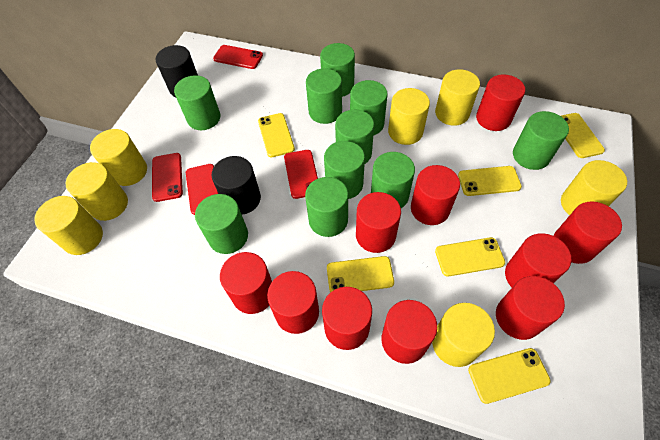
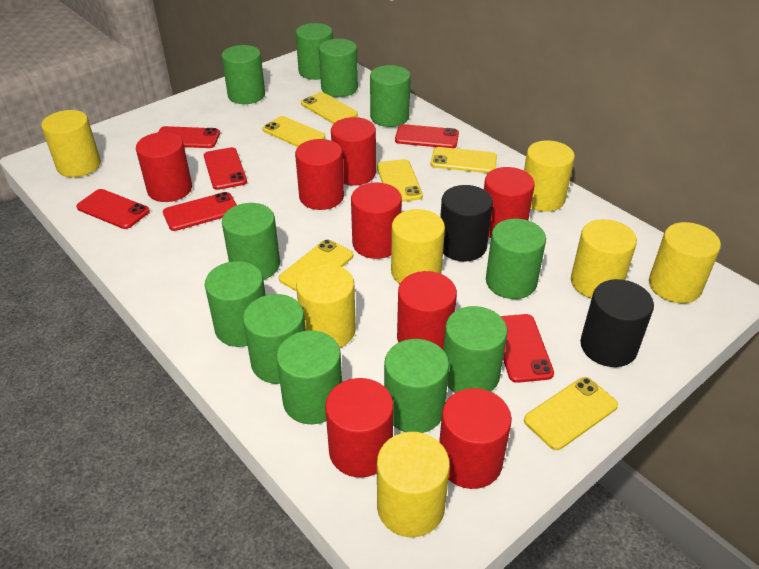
green cylinder: [174,75,220,130] [195,194,248,254] [305,177,348,237] [306,68,342,124] [320,43,355,97] [324,141,365,199] [335,110,374,164] [350,80,388,136] [371,152,415,208] [513,111,569,170] = 10 -> [205,261,266,347] [222,45,265,104] [222,203,280,280] [243,294,306,384] [276,330,342,424] [296,23,333,80] [319,39,358,97] [370,65,411,127] [384,339,449,433] [443,306,508,393] [486,219,546,299] = 11
red cylinder: [220,252,272,314] [267,271,319,334] [322,287,372,350] [356,192,401,253] [381,300,437,364] [411,165,460,225] [476,75,525,131] [496,276,565,340] [505,233,571,287] [553,201,622,264] = 10 -> [136,132,192,202] [295,139,344,210] [325,378,394,478] [331,117,376,185] [351,182,402,259] [397,271,457,349] [439,388,512,489] [484,167,535,238] = 8
red phone: [152,153,183,202] [186,164,218,215] [213,45,263,69] [284,150,318,199] = 4 -> [76,189,150,229] [158,126,220,148] [163,192,237,231] [204,147,247,190] [395,124,459,148] [501,314,554,383] = 6

